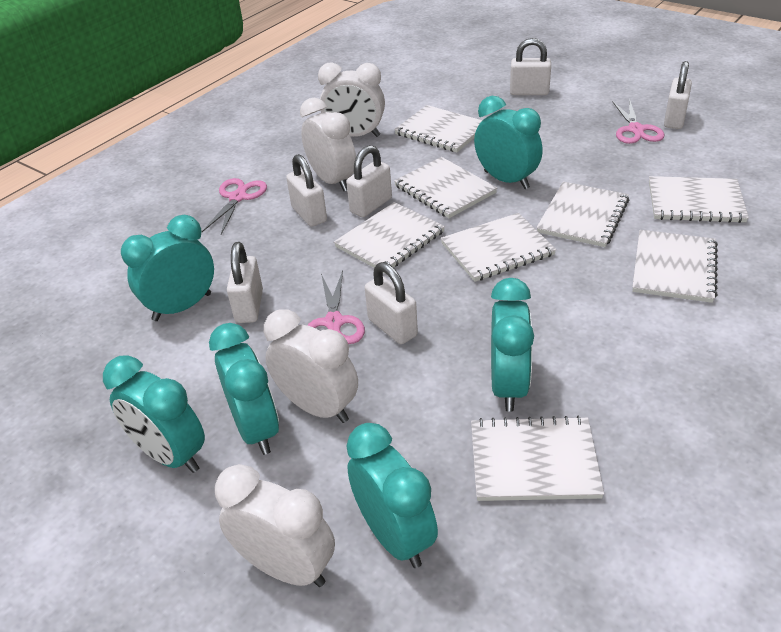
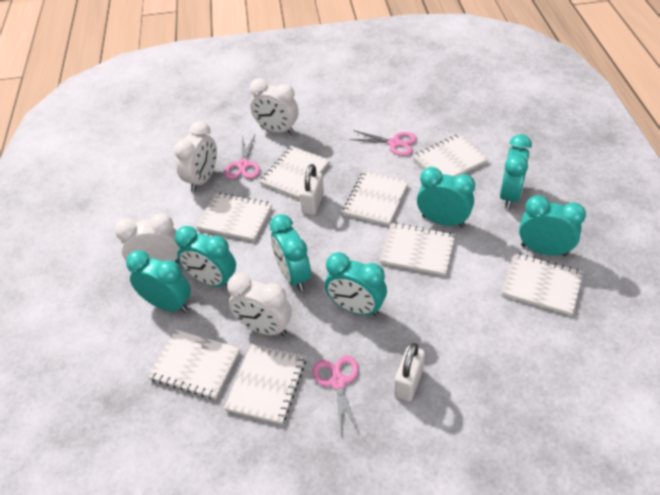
turquoise clock: [103,355,205,473] [121,215,214,321] [209,323,279,455] [347,423,438,568] [474,96,543,189] [491,278,534,412] = 6 -> [126,250,191,312] [175,226,236,287] [270,214,311,291] [325,252,387,316] [417,167,475,227] [500,134,532,209] [519,195,586,256] = 7
white padlock: [227,242,263,323] [286,154,327,227] [346,145,392,217] [365,262,418,344] [510,38,551,95] [664,61,692,129] = 6 -> [300,164,324,215] [394,343,425,401] = 2

